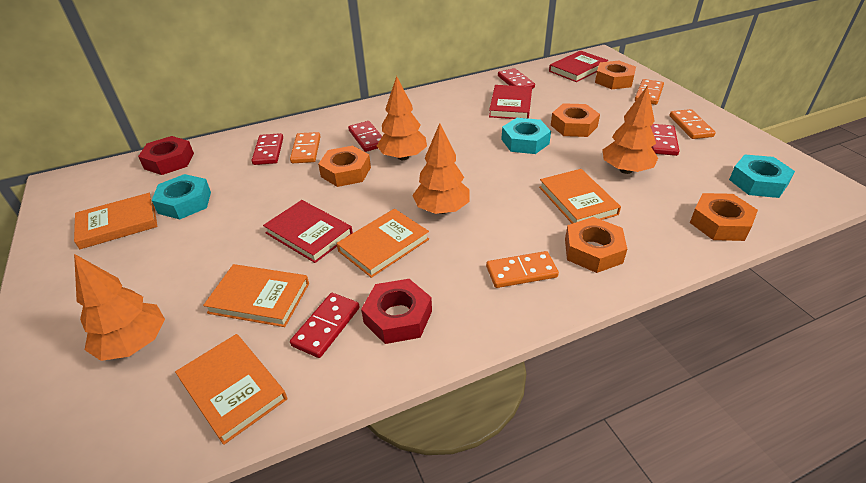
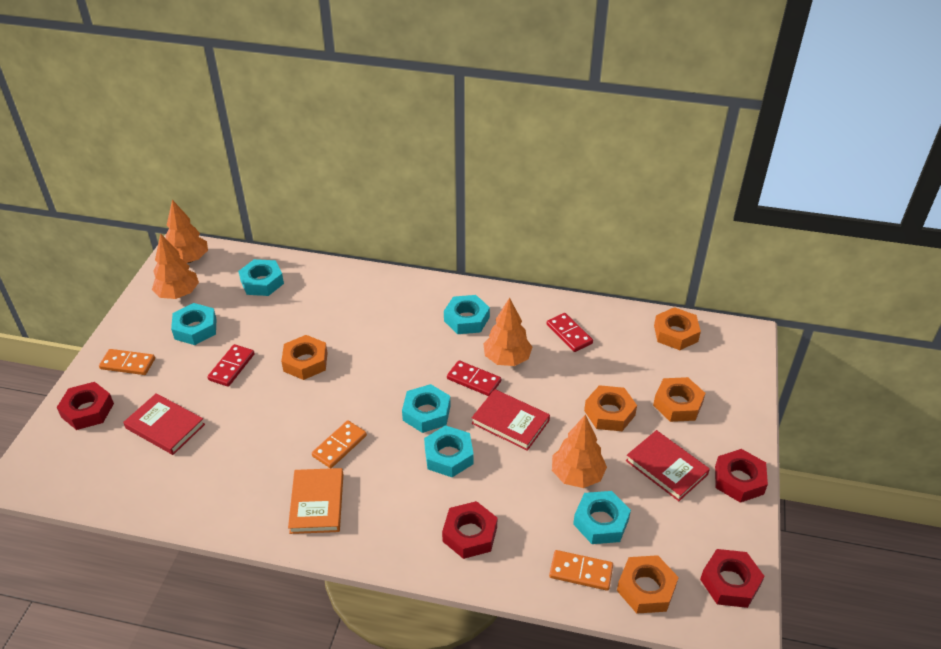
orange book: [74,193,158,249] [175,334,287,445] [203,264,309,327] [336,209,429,278] [539,169,621,224] = 5 -> [288,468,343,534] = 1
orange domino: [290,132,320,163] [486,251,559,288] [635,79,664,105] [670,109,716,139] = 4 -> [99,349,155,375] [312,420,367,468] [549,550,613,591] = 3
red domino: [252,133,283,165] [290,293,360,358] [348,121,382,152] [498,68,535,89] [650,124,679,156] = 5 -> [207,344,255,387] [447,360,501,396] [547,313,593,352] = 3
red nut: [138,136,194,175] [361,279,432,344] = 2 -> [57,382,114,430] [442,501,497,559] [700,549,765,608] [715,449,768,503] = 4
turquoise nut: [152,174,211,219] [501,118,551,154] [729,155,795,198] = 3 -> [171,303,216,345] [238,259,284,296] [402,384,451,433] [424,425,474,477] [444,295,490,334] [573,491,631,544] = 6

